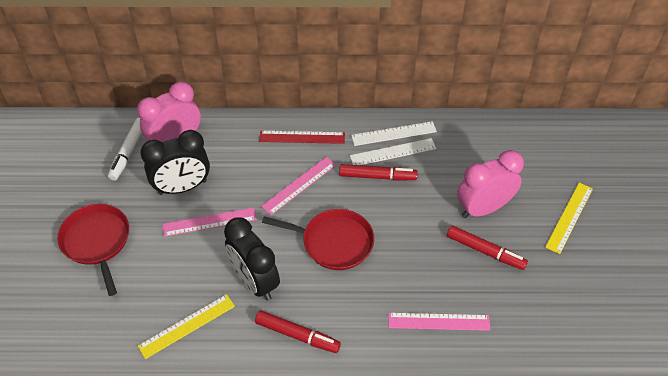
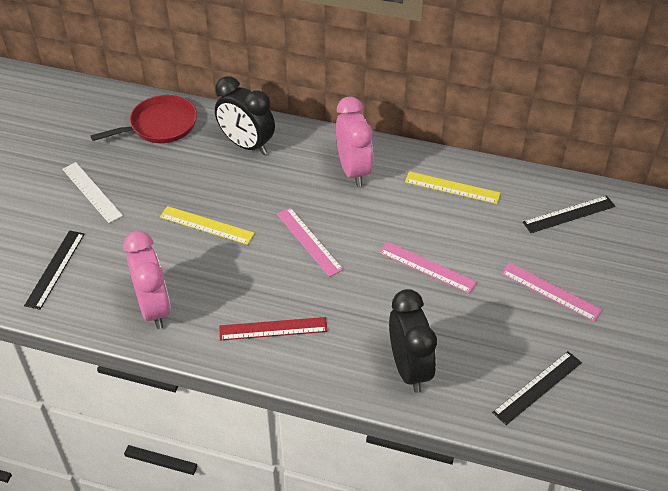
black ruler: none = 0 -> [24,230,85,310] [492,351,582,425] [523,196,615,233] = 3
red marker: [255,310,341,353] [339,164,418,181] [447,225,528,270] = 3 -> none = 0
red pan: [58,204,129,296] [262,209,374,270] = 2 -> [90,95,197,143] = 1
white marker: [108,118,142,181] = 1 -> none = 0
white ruler: [350,138,436,165] [351,121,437,146] = 2 -> [62,162,123,223] = 1

